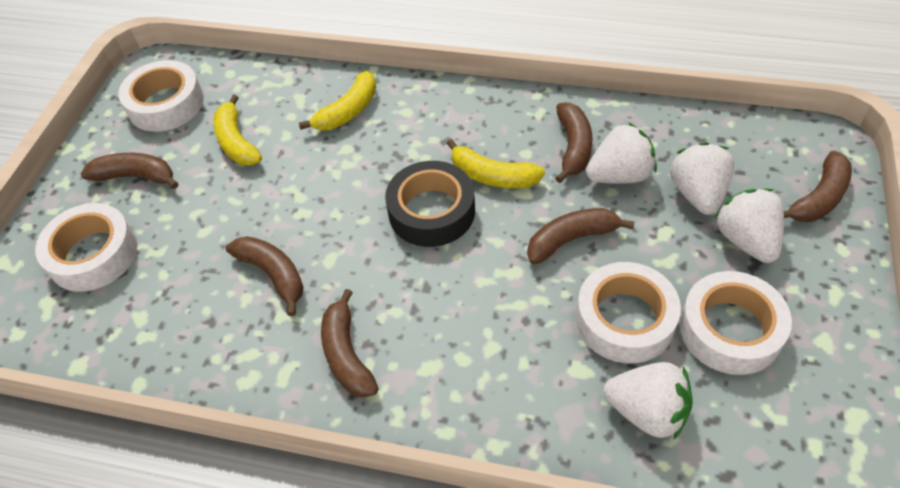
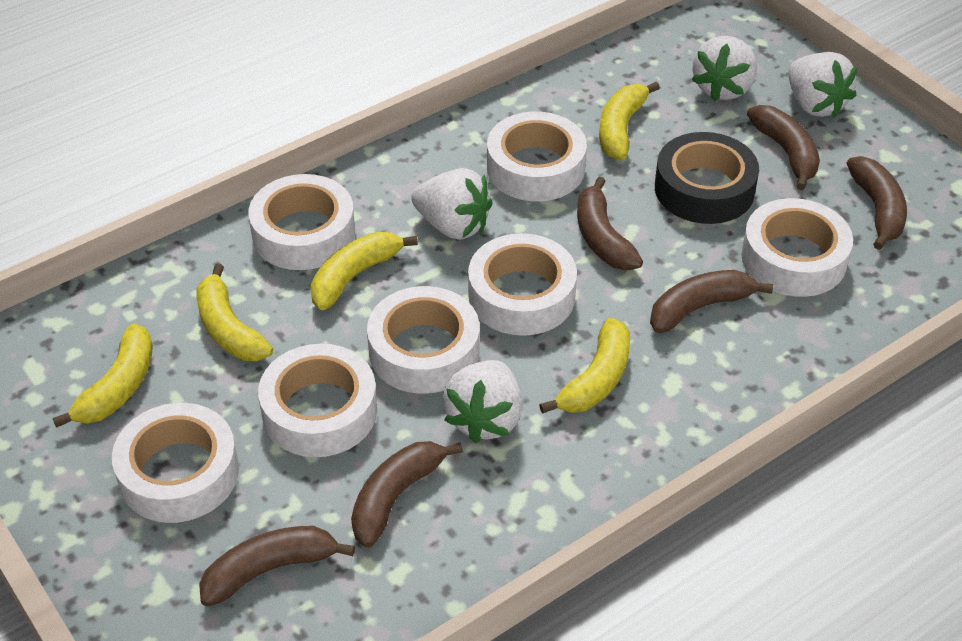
white tape: [35,203,137,292] [118,60,204,132] [576,262,681,363] [680,271,792,375] = 4 -> [112,403,239,523] [249,174,355,270] [258,344,377,457] [367,286,480,394] [468,233,577,336] [487,112,587,201] [741,198,853,297] = 7
yellow banana: [213,95,262,166] [299,71,376,130] [446,139,545,188] = 3 -> [53,323,153,428] [196,263,273,361] [311,232,418,310] [539,318,630,414] [599,82,660,160] = 5

